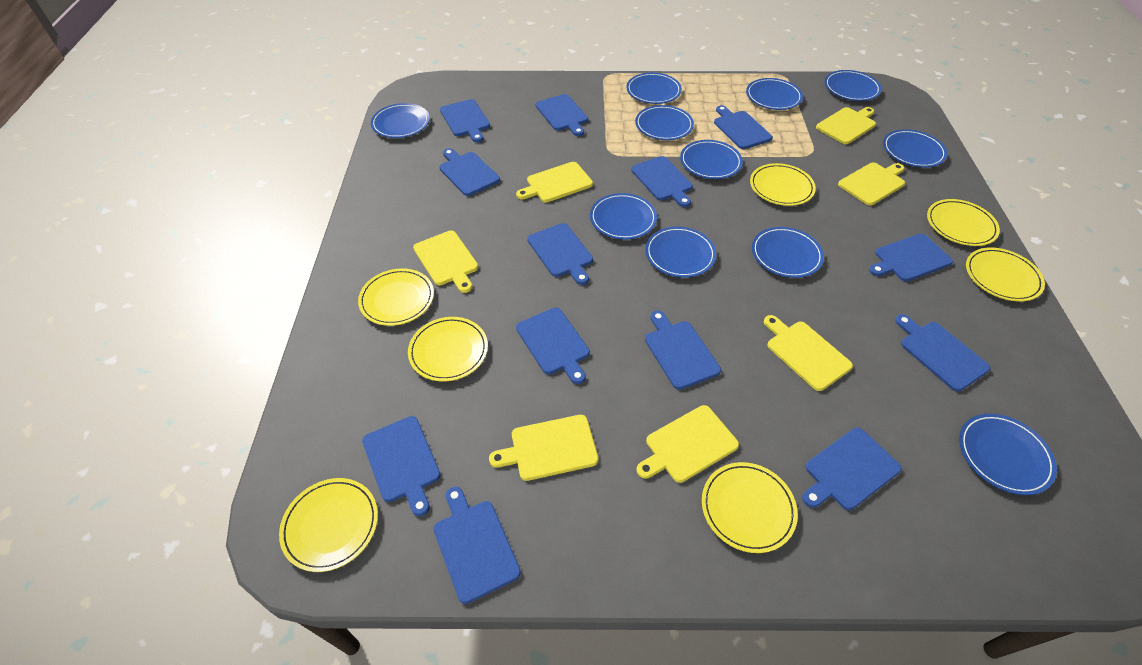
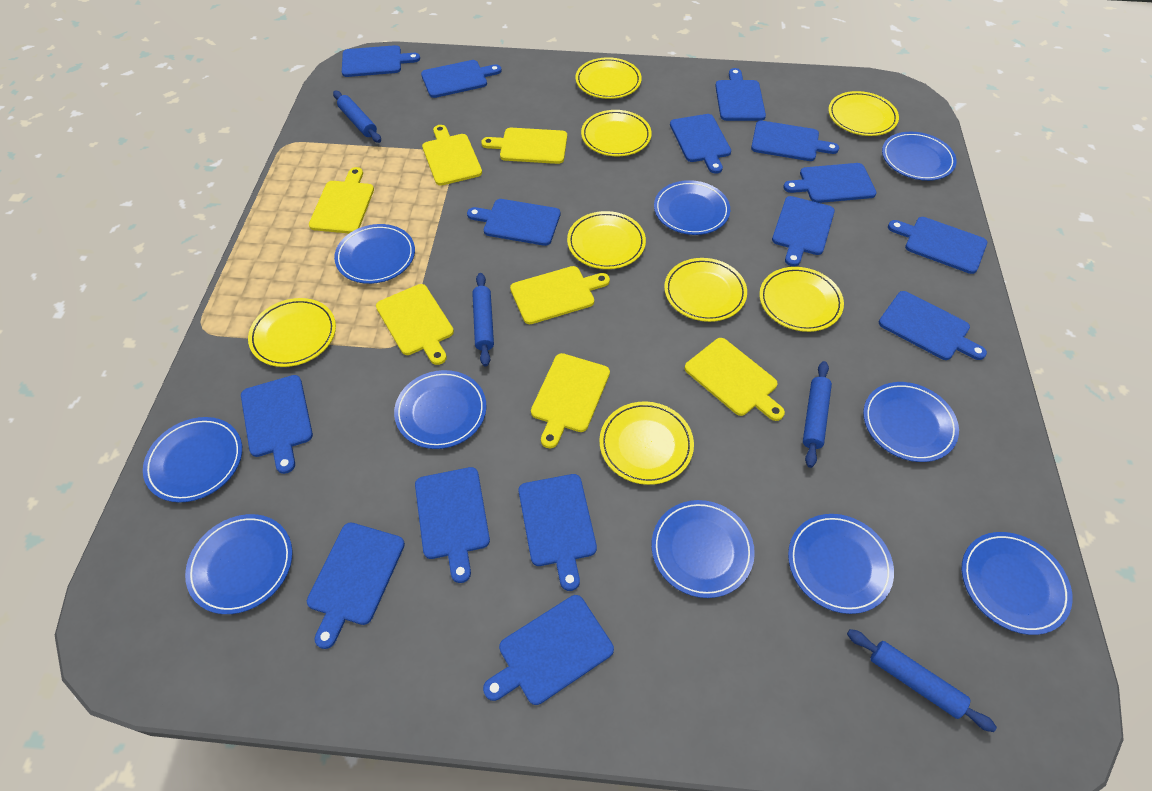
blue cutting board: [362,416,441,516] [434,487,521,604] [439,148,500,196] [440,99,490,143] [516,307,590,384] [527,223,593,285] [535,94,588,136] [631,156,693,207] [645,310,721,390] [714,105,773,149] [802,428,901,510] [869,234,953,282] [895,314,991,392] = 13 -> [241,375,313,474] [307,522,405,649] [342,45,420,77] [415,467,490,583] [421,60,502,98] [467,199,560,246] [483,595,614,705] [519,474,597,591] [670,114,731,174] [715,68,766,121] [751,121,839,161] [772,196,835,267] [783,163,877,203] [879,291,987,360] [888,217,987,274] = 15
blue plate: [371,103,430,138] [590,193,657,240] [626,72,682,104] [635,105,694,140] [645,227,716,278] [680,140,743,179] [746,78,803,110] [752,227,824,278] [825,70,881,101] [883,129,947,167] [959,414,1057,495] = 11 -> [143,417,242,502] [185,514,293,614] [334,224,415,284] [394,370,486,449] [651,500,755,598] [654,180,730,235] [788,514,894,614] [863,382,959,462] [882,132,957,181] [962,532,1073,635] = 10
blue rolling pin: none = 0 -> [333,91,381,143] [472,273,494,367] [803,361,832,468] [847,629,997,732] = 4
yellow plate: [279,478,378,572] [358,268,434,326] [408,317,488,381] [702,462,798,553] [750,163,816,206] [927,199,1000,246] [966,247,1045,302] = 7 -> [248,298,336,367] [567,211,646,269] [575,57,642,99] [581,110,652,156] [599,401,694,485] [664,258,747,322] [759,267,844,332] [828,91,899,136] = 8

